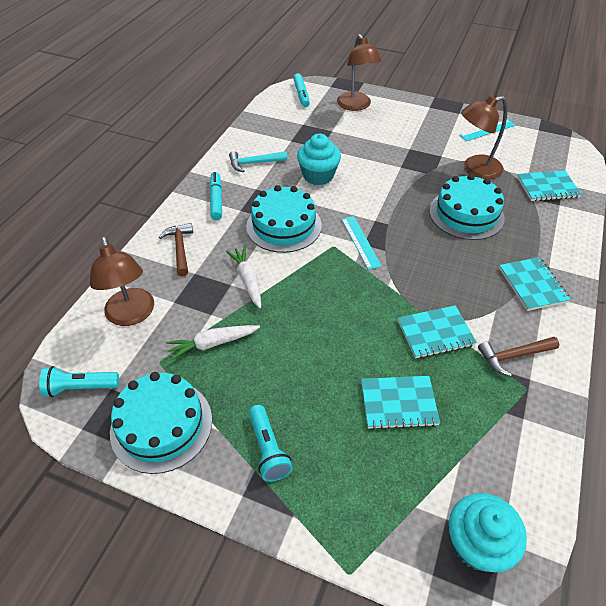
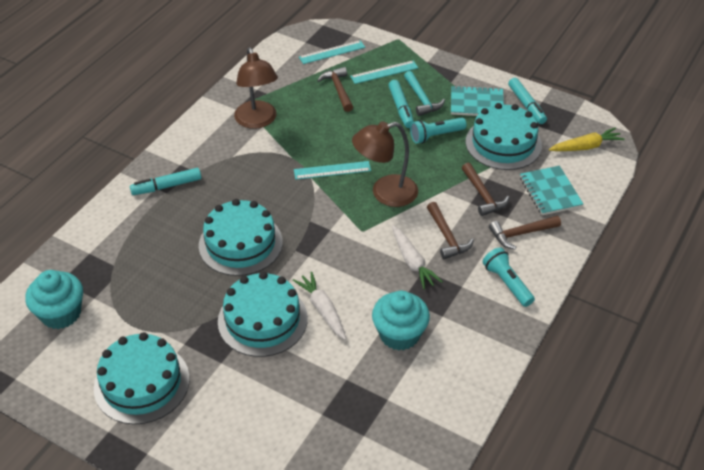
brown hammer: [159,223,193,276] [478,337,560,377] = 2 -> [317,67,353,112] [427,202,474,259] [462,163,509,216] [489,216,561,250] = 4
brown lamp: [90,237,154,326] [337,34,382,111] [461,96,507,179] = 3 -> [234,47,278,129] [352,121,418,207] = 2
turquoise cake: [110,372,212,474] [246,185,322,253] [429,174,505,240] = 3 -> [94,332,190,424] [199,199,283,276] [218,272,308,357] [466,103,542,170] = 4
turquoise marker: [209,172,222,220] [293,73,310,107] = 2 -> [130,168,201,195] [388,80,414,128] [508,78,547,124] = 3
turquoise notebook: [361,376,440,430] [398,305,477,358] [499,257,571,311] [517,170,582,201] = 4 -> [451,86,504,116] [520,166,583,215] = 2
turquoise ruler: [341,216,382,270] [460,119,516,141] = 2 -> [294,161,371,179] [299,40,365,64] [350,61,418,84] = 3
yellow carrot: none = 0 -> [549,127,625,151] = 1

